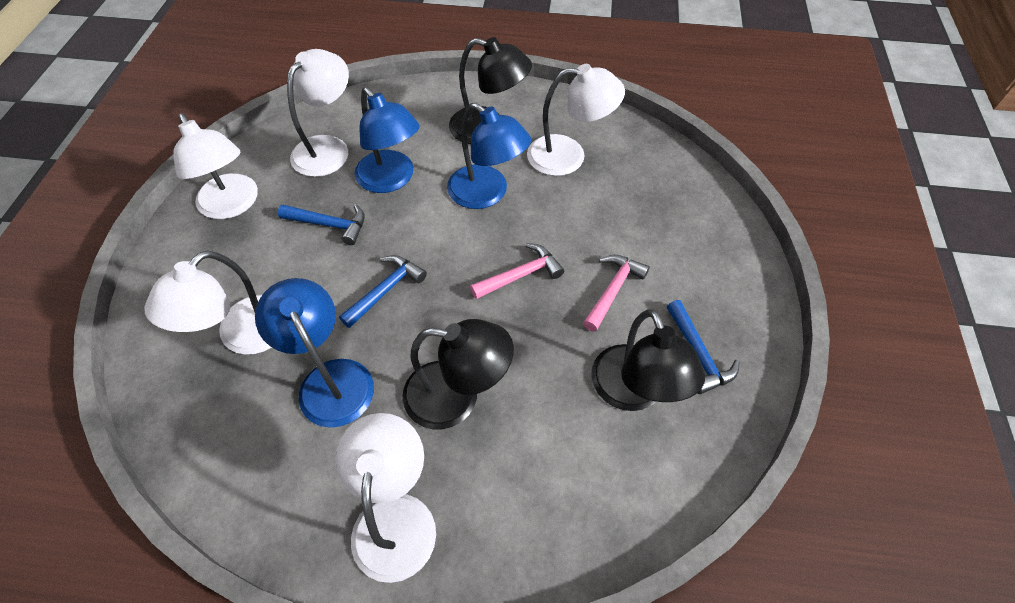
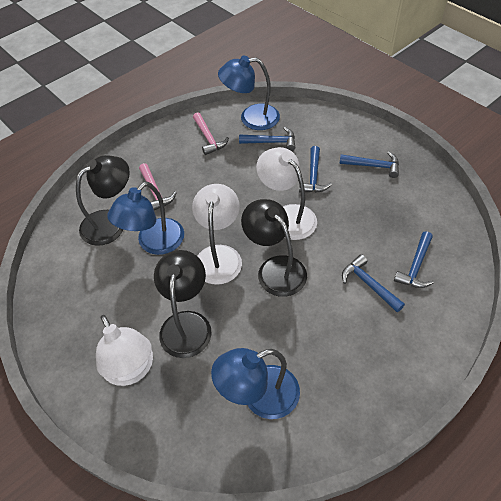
blue hammer: [278,204,365,245] [339,255,427,328] [667,300,740,394] = 3 -> [239,127,295,151] [299,146,332,193] [339,152,399,178] [342,254,405,312] [394,231,434,288] = 5
white lamp: [144,250,272,355] [173,113,258,219] [287,49,349,177] [336,413,436,583] [527,64,625,176] = 5 -> [96,315,153,386] [192,184,242,285] [256,147,317,240] = 3

